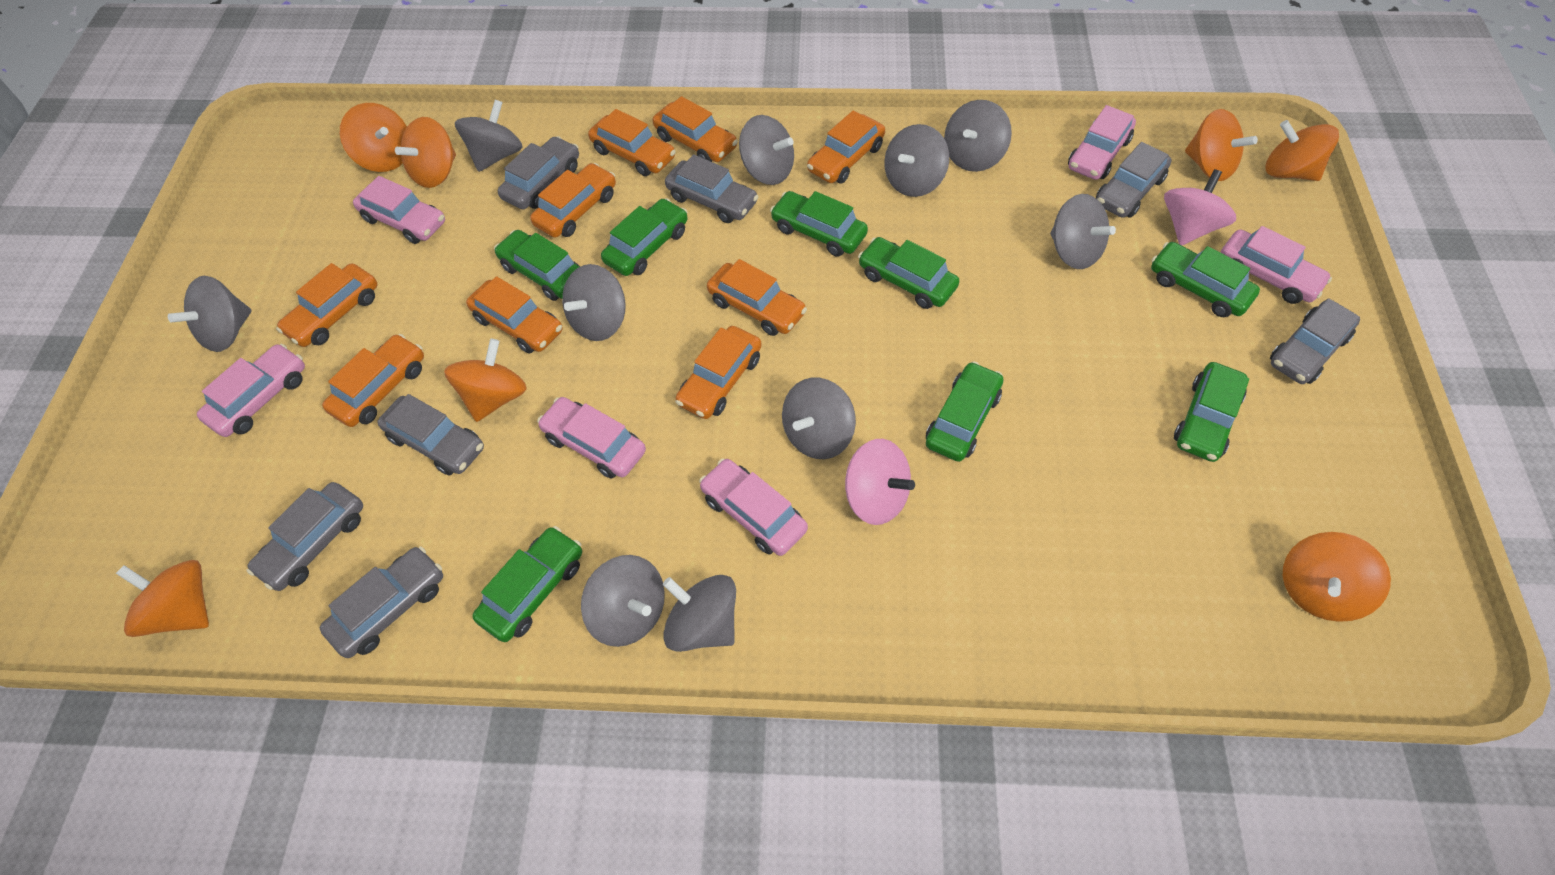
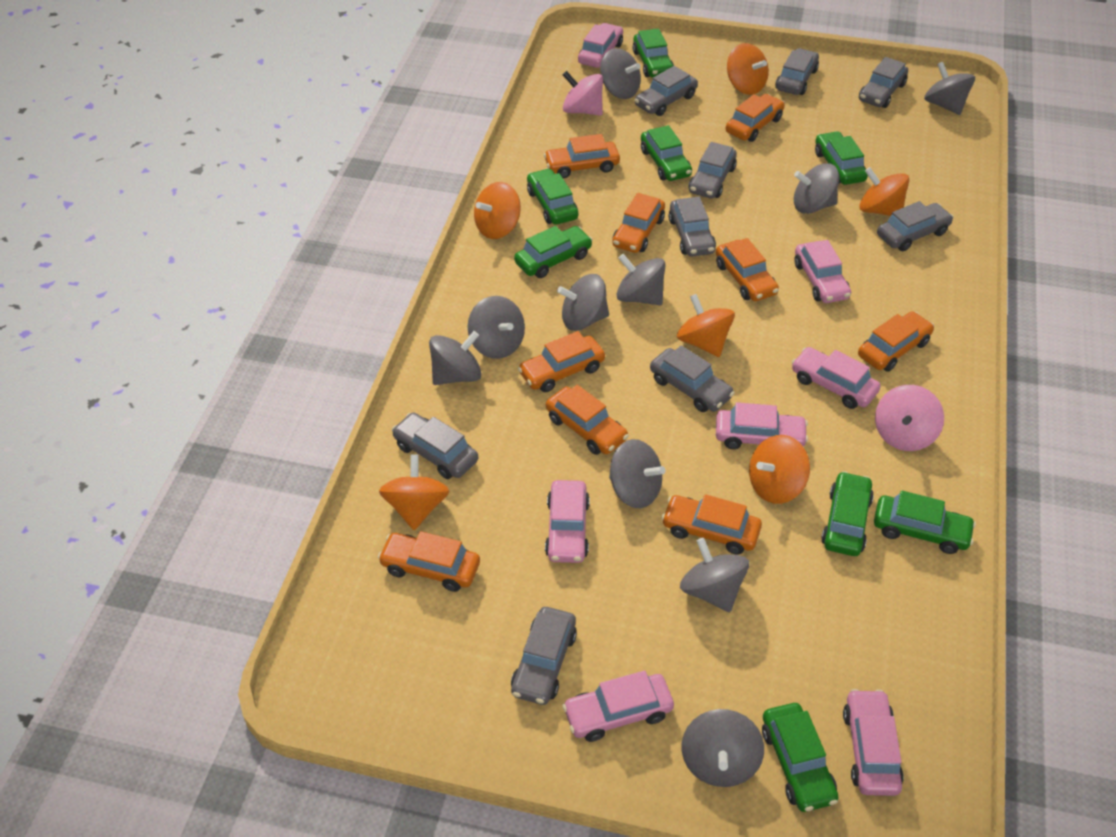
grey car: [246,482,363,591] [320,547,443,658] [377,394,484,476] [498,136,579,210] [665,154,758,223] [1096,142,1172,218] [1270,298,1360,384] = 7 -> [392,413,478,479] [511,607,577,705] [635,66,698,116] [650,345,735,412] [669,197,716,257] [689,142,737,198] [775,48,819,95] [859,57,908,108] [877,201,953,251] = 9
orange spinning top: [116,560,209,637] [340,103,407,172] [395,117,456,188] [444,339,527,422] [1185,109,1258,181] [1266,120,1339,181] [1283,532,1391,622] = 7 -> [379,455,449,530] [474,182,521,239] [677,294,735,357] [727,43,769,95] [749,435,810,504] [859,167,909,216] = 6
pink car: [197,344,305,437] [353,176,445,244] [537,397,646,479] [699,459,808,556] [1068,105,1136,180] [1220,226,1332,304] = 6 -> [545,480,590,563] [562,670,674,742] [578,23,623,68] [716,402,808,449] [792,347,881,409] [794,240,851,303] [843,689,904,796] = 7

